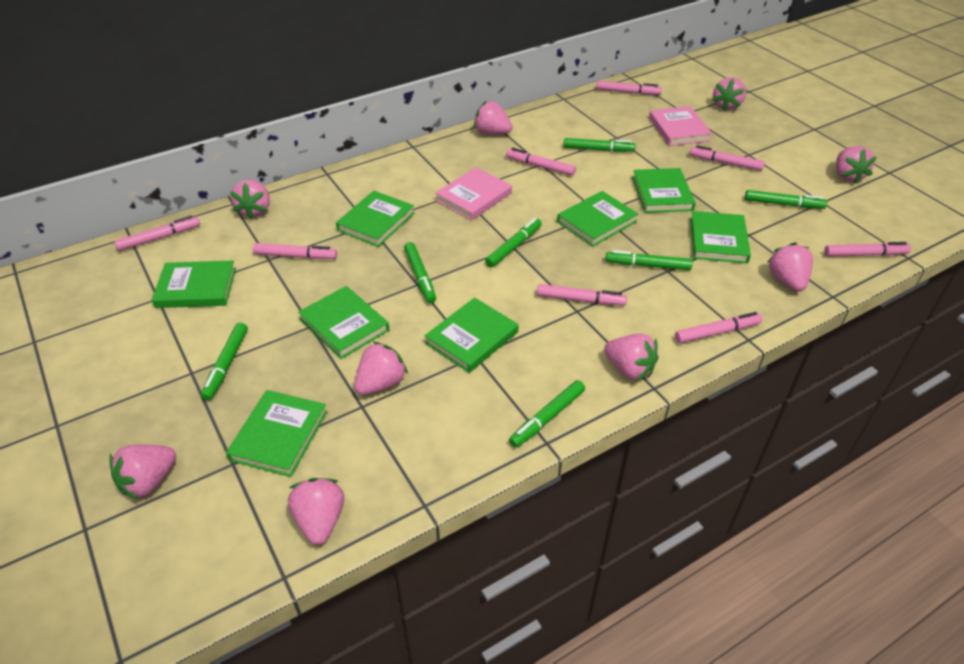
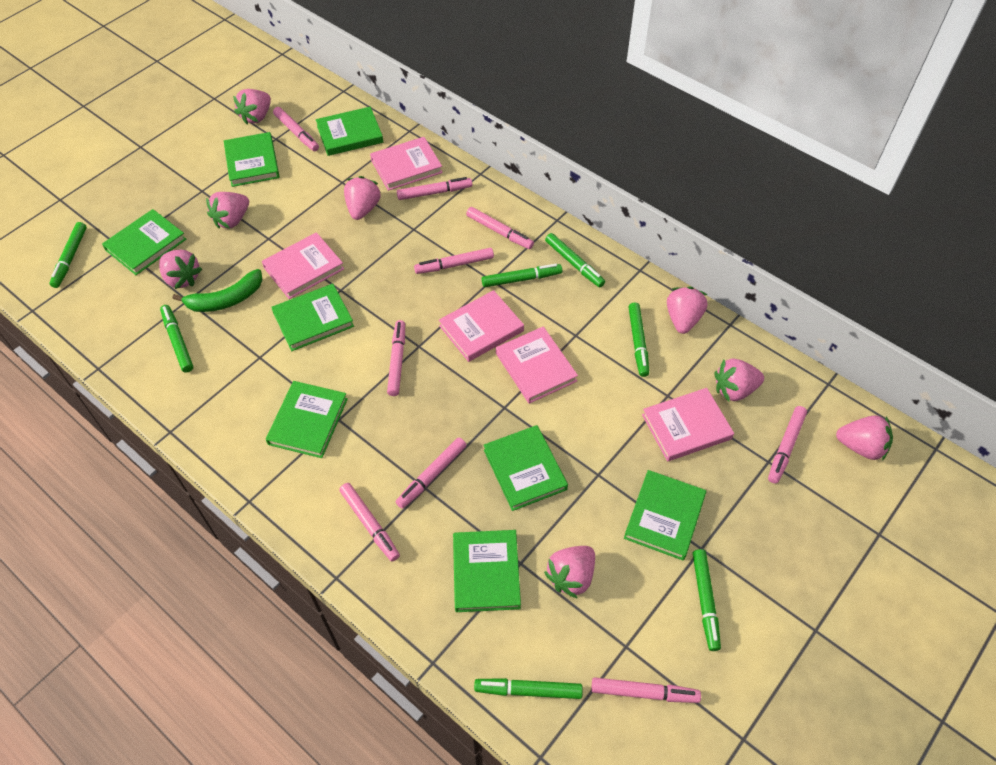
green banana: none = 0 -> [172,269,263,312] = 1
pink book: [435,167,512,220] [649,106,712,146] = 2 -> [262,232,344,299] [370,137,443,191] [439,290,524,362] [496,326,578,404] [642,388,734,461] = 5
pink marker: [114,216,200,251] [253,243,337,259] [506,148,576,176] [537,284,627,306] [596,81,662,95] [675,312,762,343] [689,145,765,171] [824,242,911,257] = 8 -> [273,107,319,151] [339,483,400,562] [387,320,405,396] [396,438,466,509] [397,177,472,200] [414,248,494,274] [466,207,534,249] [591,677,701,703] [768,406,807,484] = 9
pink strawberry: [109,444,176,500] [230,180,270,220] [288,478,344,545] [354,341,408,395] [474,101,512,135] [604,334,659,381] [713,77,746,111] [768,242,813,292] [836,146,876,184] = 9 -> [159,249,202,289] [206,192,249,229] [233,89,271,124] [344,176,381,220] [544,546,595,598] [667,287,707,334] [714,359,764,401] [836,415,893,461] = 8

